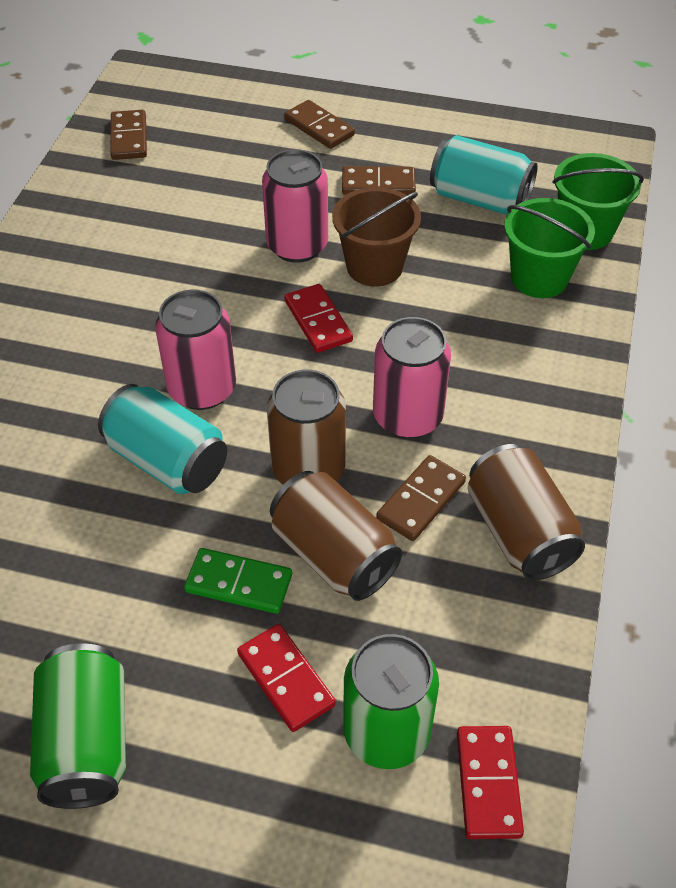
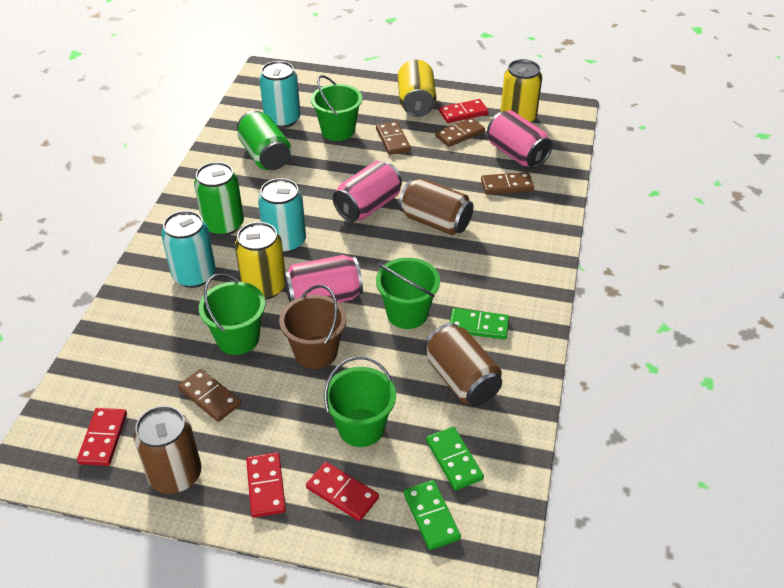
green bucket: [504,198,595,298] [552,153,644,250] = 2 -> [199,273,265,355] [311,75,362,141] [324,356,396,447] [376,258,440,329] = 4
green domino: [184,548,292,614] = 1 -> [404,480,461,550] [426,427,484,491] [450,308,509,340] = 3
red domino: [237,624,336,732] [285,284,353,353] [457,726,524,839] = 3 -> [77,408,127,466] [246,453,286,518] [306,462,379,521] [439,99,489,123] = 4
turquoise can: [98,384,227,494] [430,135,538,214] = 2 -> [161,211,216,288] [258,178,306,253] [259,61,301,128] = 3
yellow can: none = 0 -> [235,222,285,300] [398,60,436,117] [500,59,542,122] = 3

